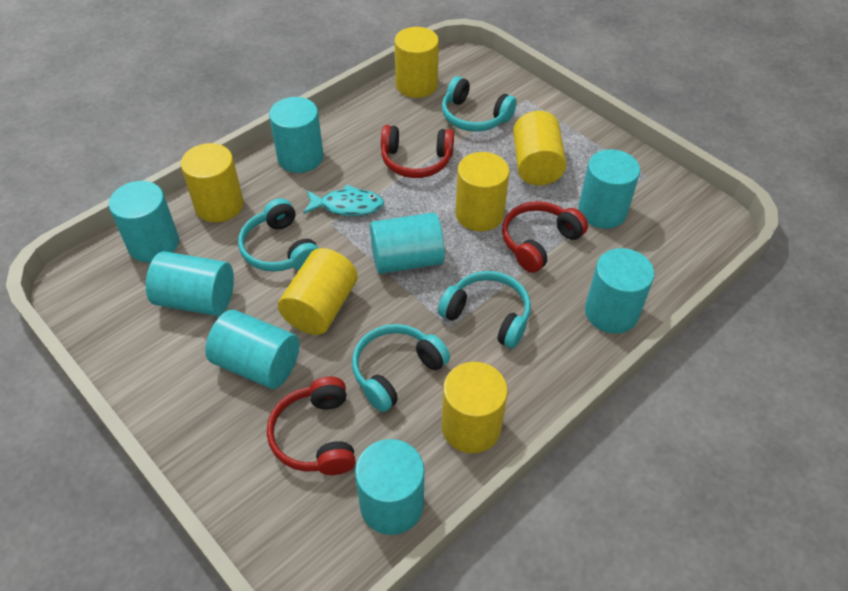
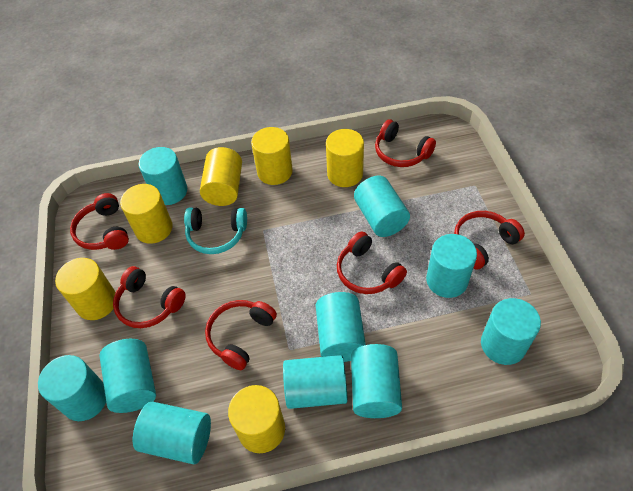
red headphones: [267,376,356,475] [381,125,454,178] [502,201,588,273] = 3 -> [70,193,129,250] [113,266,186,328] [205,300,277,370] [337,231,407,294] [375,119,436,167] [454,211,525,270] = 6
turquoise cylinder: [109,181,179,262] [146,251,234,316] [205,310,299,389] [269,97,323,173] [355,439,424,535] [370,212,445,274] [578,149,640,229] [585,248,654,334] = 8 -> [38,355,106,421] [99,339,156,413] [133,401,211,464] [139,147,187,205] [283,355,348,409] [316,292,366,362] [351,344,402,418] [354,176,410,237] [426,234,477,298] [481,298,541,365] = 10
turquoise fish: [303,185,384,216] = 1 -> none = 0
turquoise headphones: [238,198,319,272] [352,324,450,412] [438,271,531,348] [442,76,517,132] = 4 -> [184,208,247,254] = 1

